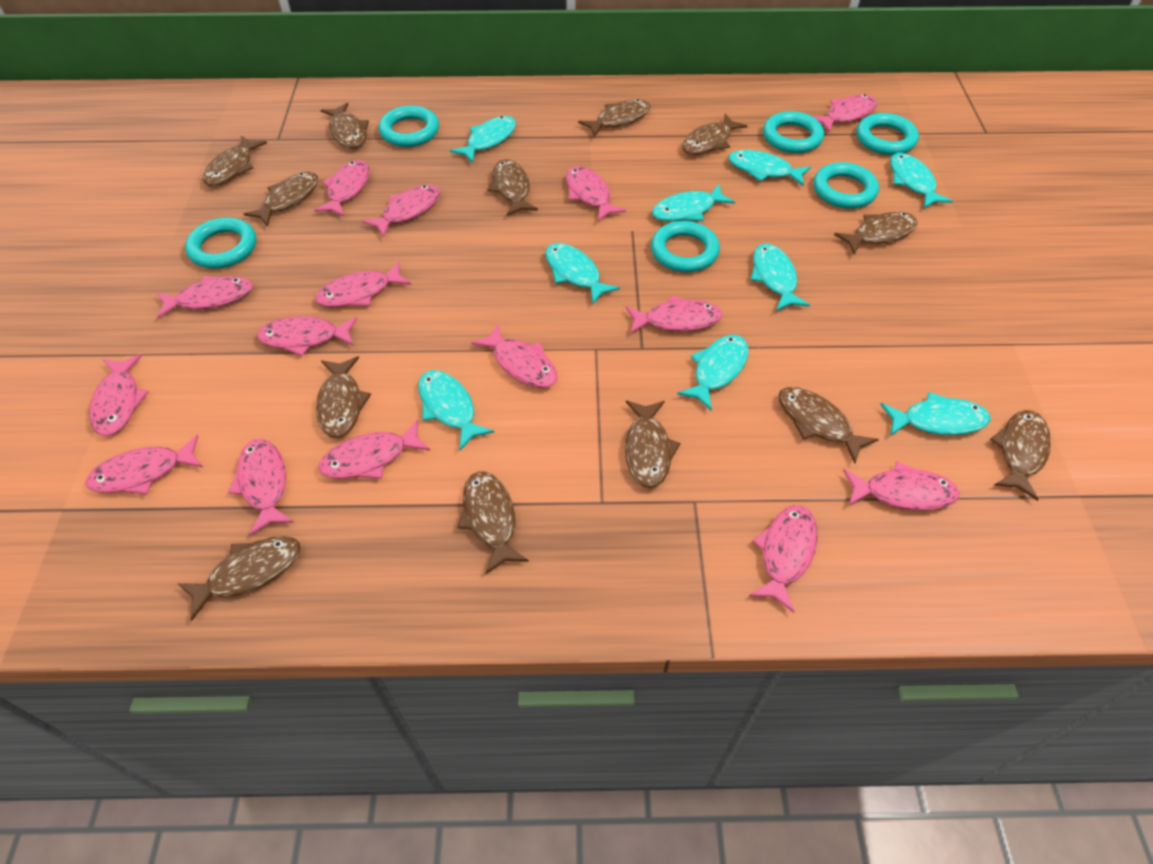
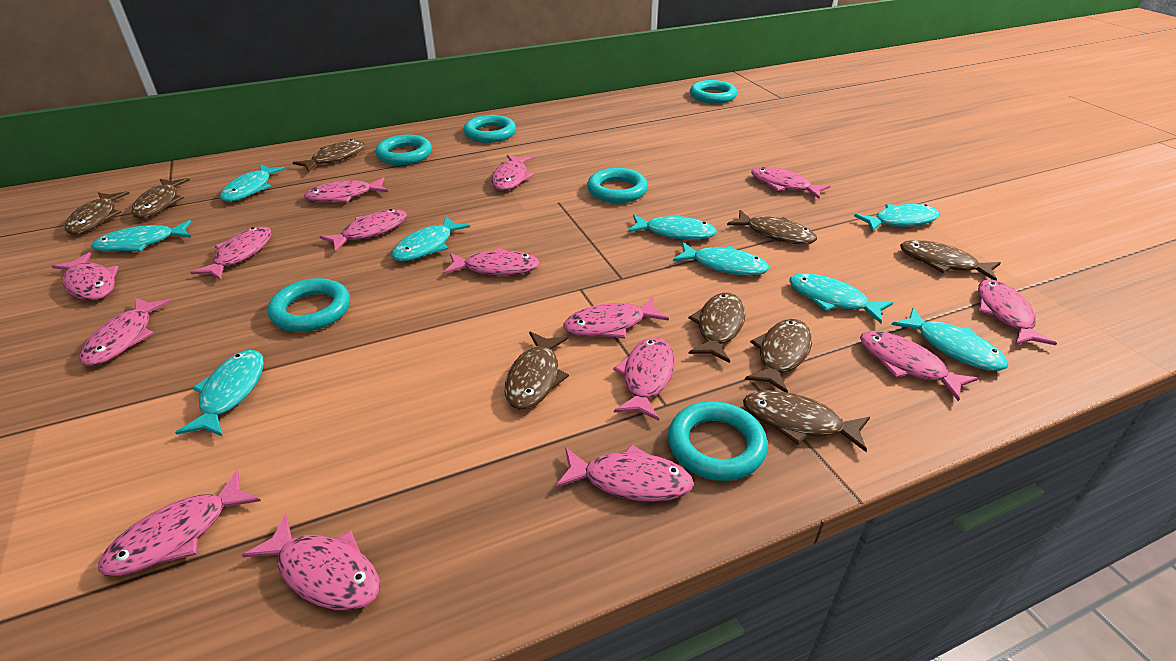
brown fish: [177,536,300,621] [203,136,267,186] [244,172,318,227] [316,356,371,438] [321,103,369,149] [458,471,529,574] [488,159,538,216] [578,99,651,137] [625,401,681,488] [682,114,747,155] [778,387,879,463] [834,212,918,254] [990,410,1051,501] = 13 -> [64,191,130,234] [131,178,190,218] [293,139,365,172] [505,332,569,410] [688,293,745,363] [727,210,817,244] [743,390,870,452] [745,319,812,393] [900,240,1001,280] = 9

